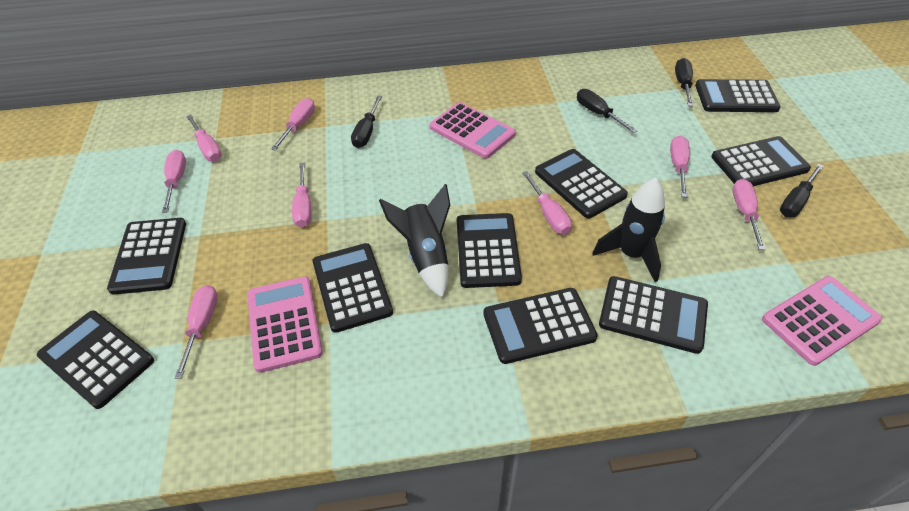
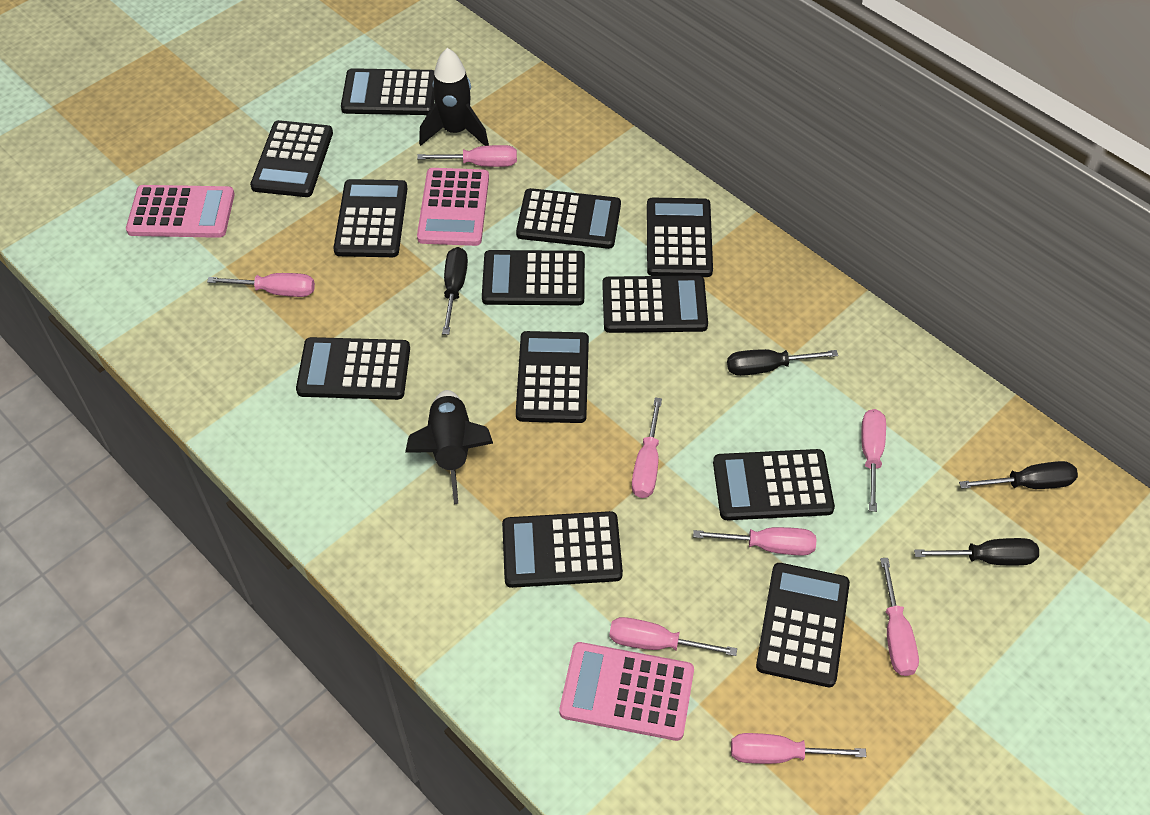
black calculator: [37,311,154,409] [107,218,186,295] [313,243,393,333] [457,213,522,288] [483,288,598,364] [535,149,628,218] [599,276,708,354] [695,79,781,112] [711,136,811,186] = 9 -> [250,120,333,197] [296,337,410,400] [333,179,408,257] [341,68,434,115] [482,250,585,305] [502,511,623,588] [516,188,621,249] [516,331,589,423] [602,275,708,333] [647,198,713,277] [713,449,835,520] [756,563,850,687] = 12

